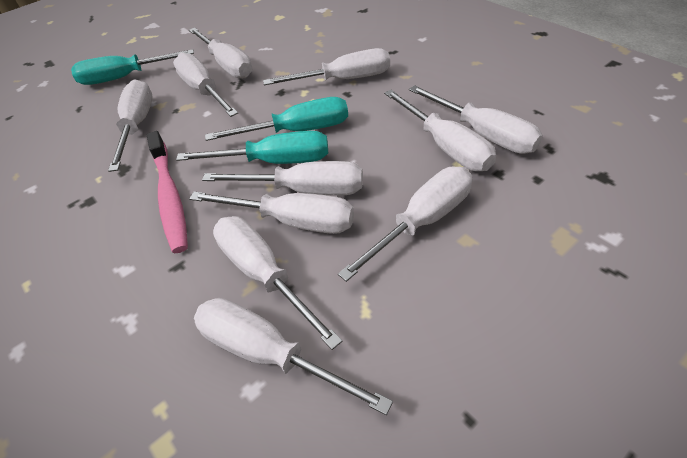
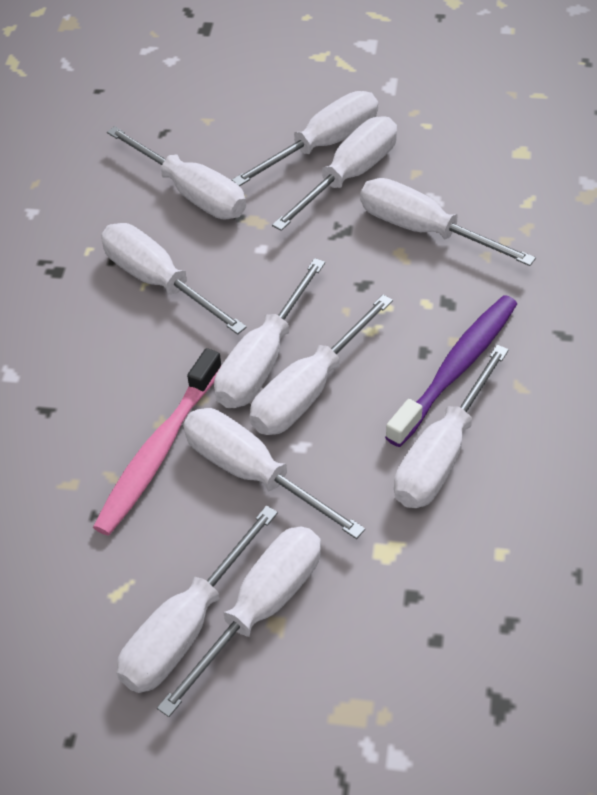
purple toothbrush: none = 0 -> [385,295,517,447] = 1
turquoise screwdriver: [71,49,194,85] [176,131,328,164] [205,97,348,141] = 3 -> none = 0

